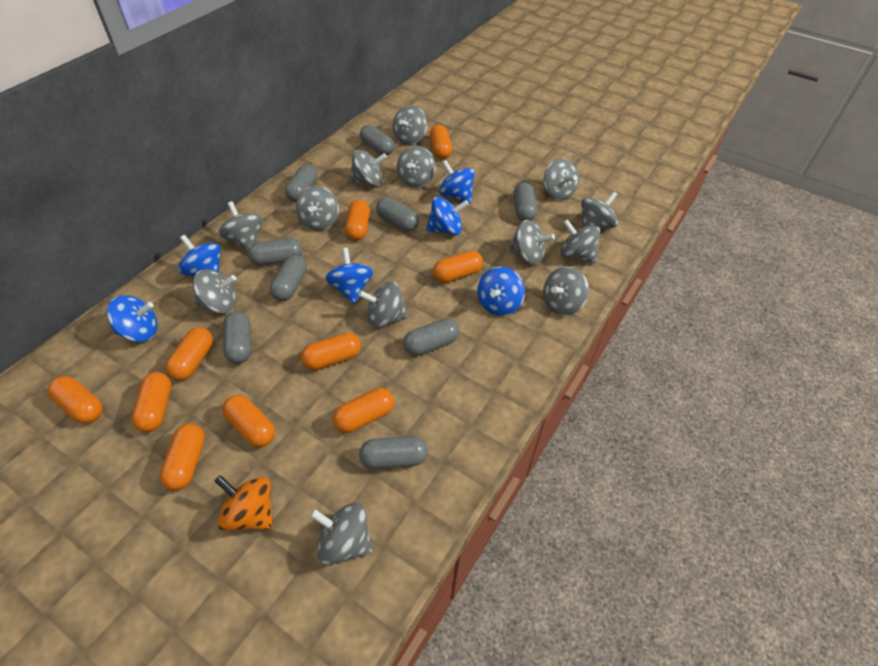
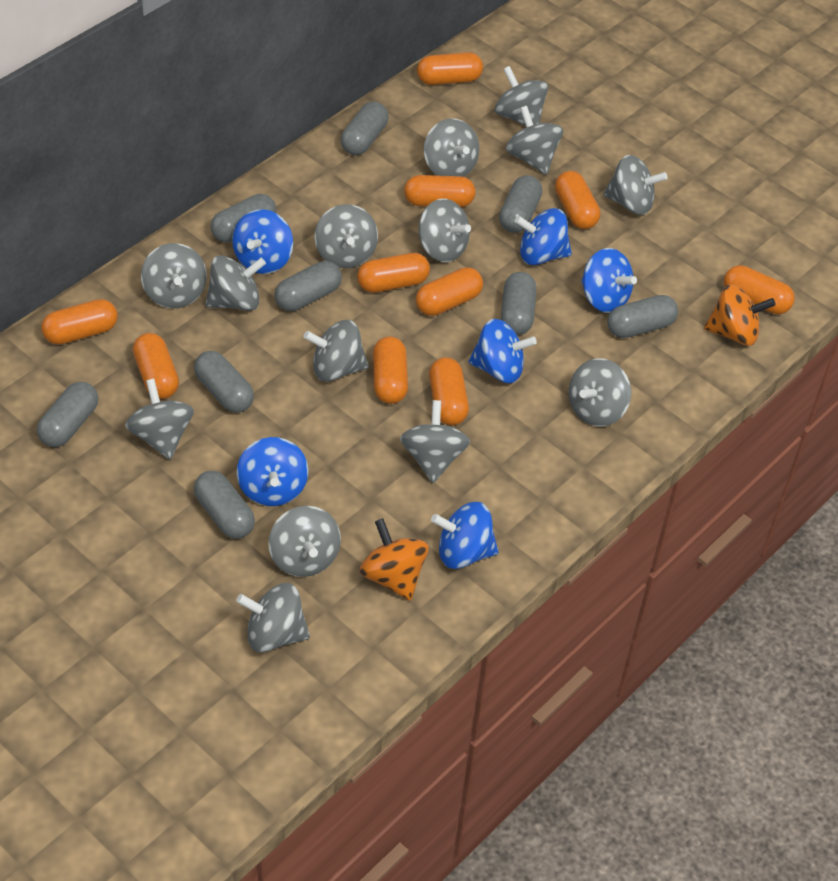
grey spinning top: [193,269,237,314] [218,201,262,251] [296,186,339,231] [309,503,372,565] [349,150,387,186] [358,281,409,328] [393,105,427,145] [397,146,436,188] [508,220,555,265] [543,158,579,200] [543,267,589,315] [560,219,600,263] [581,191,618,230] = 13 -> [125,379,194,460] [141,243,207,308] [205,256,266,311] [236,583,310,652] [268,506,341,577] [303,320,369,382] [315,204,378,268] [400,400,470,483] [419,198,471,262] [424,118,479,177] [495,66,548,126] [506,106,563,175] [569,358,631,427] [603,155,668,215] = 14
orange spinning top: [215,475,273,531] = 1 -> [360,518,429,601] [704,284,776,346] = 2

